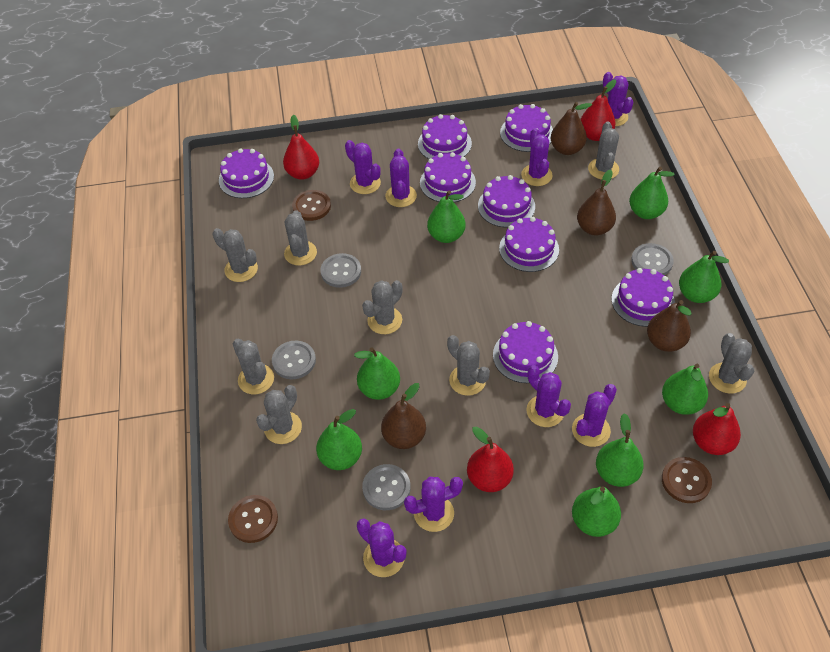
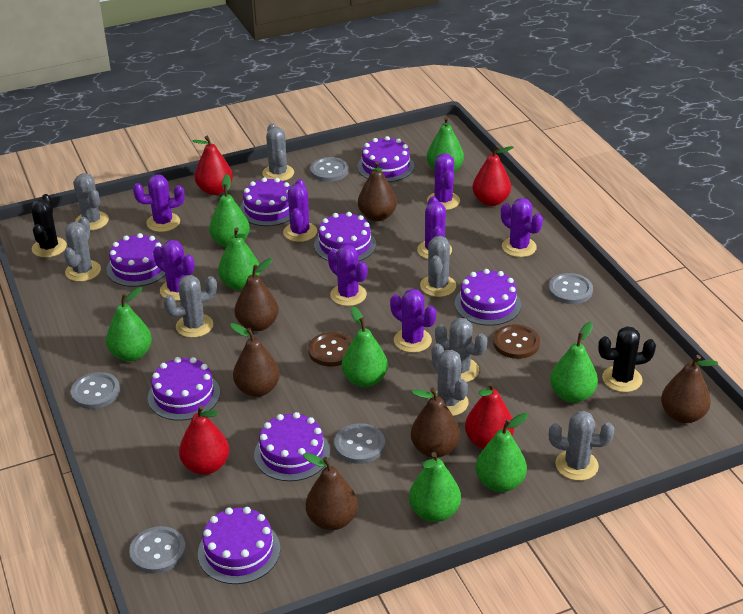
black cactus: none = 0 -> [31,194,67,258] [598,326,656,392] = 2
brown button: [228,495,278,543] [292,190,331,221] [662,457,712,503] = 3 -> [308,332,353,367] [493,324,540,359] = 2
brown pear: [381,383,426,449] [551,102,592,155] [577,170,616,235] [647,300,692,352] = 4 -> [230,323,280,397] [235,258,279,331] [303,453,358,530] [358,161,397,221] [411,388,460,458] [661,355,718,423] = 6
grey button: [272,341,316,379] [321,253,361,288] [362,464,411,510] [631,243,674,275] = 4 -> [71,372,120,409] [129,526,186,574] [310,157,349,182] [334,423,385,464] [548,273,593,304] = 5

